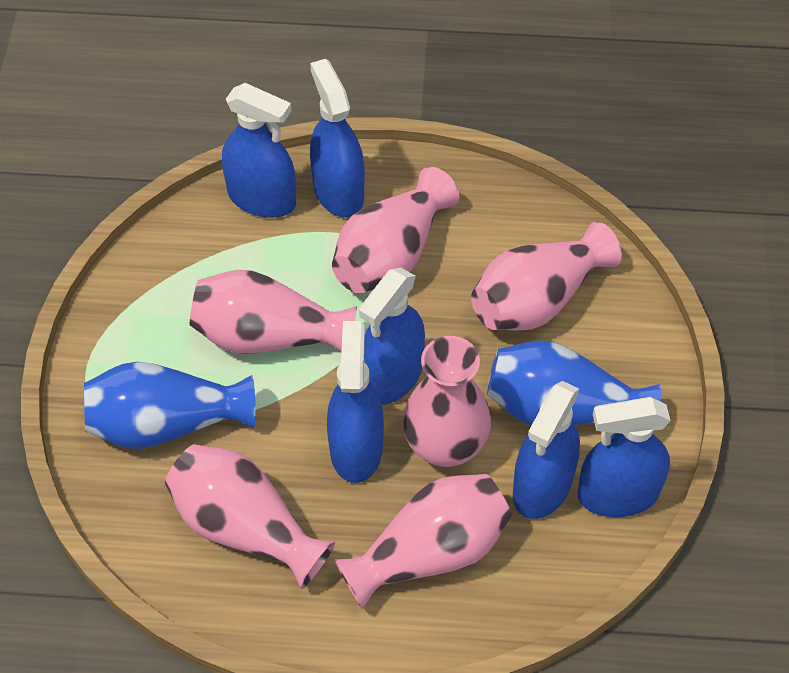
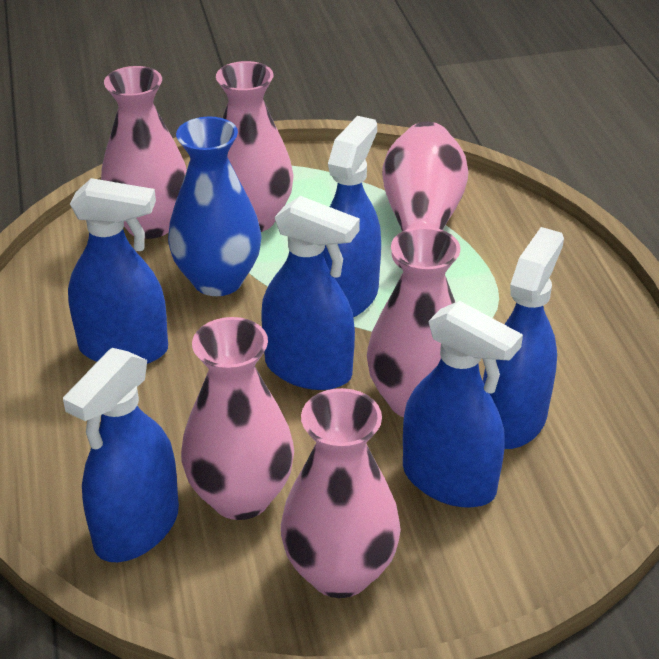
blue vase: [84,362,255,449] [487,340,662,425] = 2 -> [168,117,261,296] = 1

